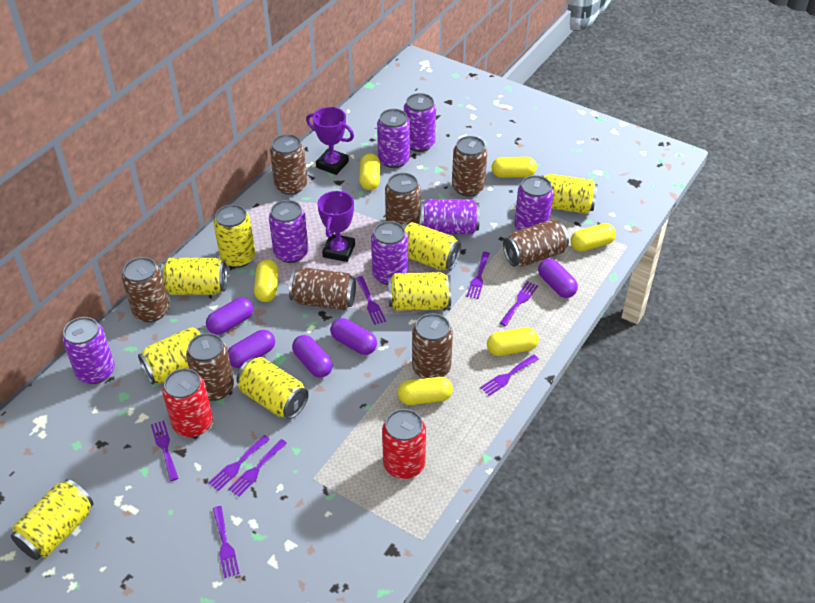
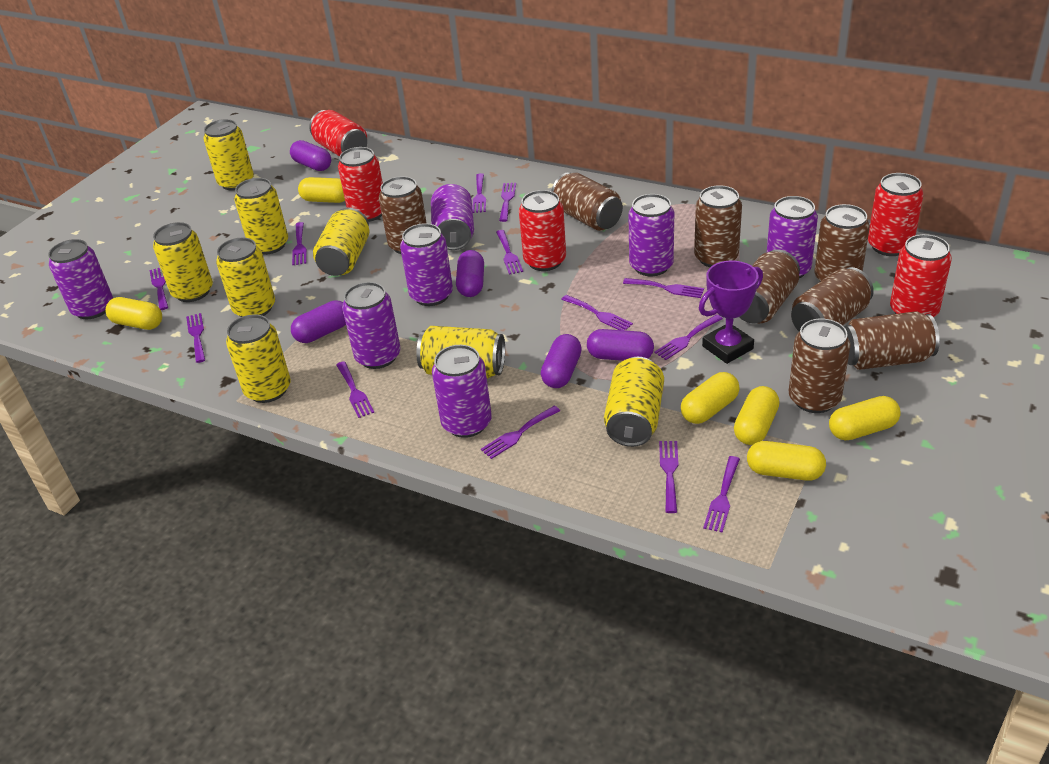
purple fork: [151,421,178,481] [208,435,270,491] [213,506,240,578] [228,439,287,497] [356,276,386,325] [467,252,490,299] [480,355,539,396] [500,281,538,326] = 8 -> [150,268,168,310] [186,313,205,363] [292,222,307,265] [336,361,374,418] [472,173,486,213] [481,406,560,459] [496,230,523,275] [499,183,516,222] [561,295,633,330] [623,278,704,298] [654,314,723,360] [659,441,679,513] [703,456,740,533] = 13
purple trophy: [306,107,354,175] [318,190,355,262] = 2 -> [699,260,763,364] = 1
red can: [162,368,213,437] [382,409,426,479] = 2 -> [309,110,367,157] [338,147,383,222] [519,190,566,271] [868,173,924,256] [890,234,952,317] = 5

